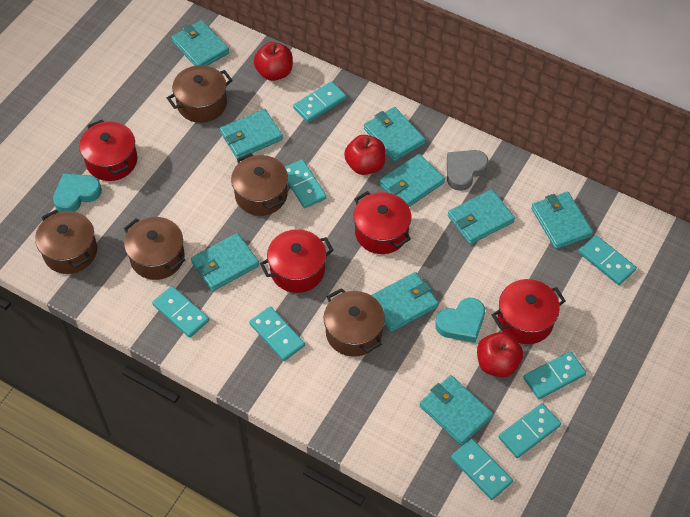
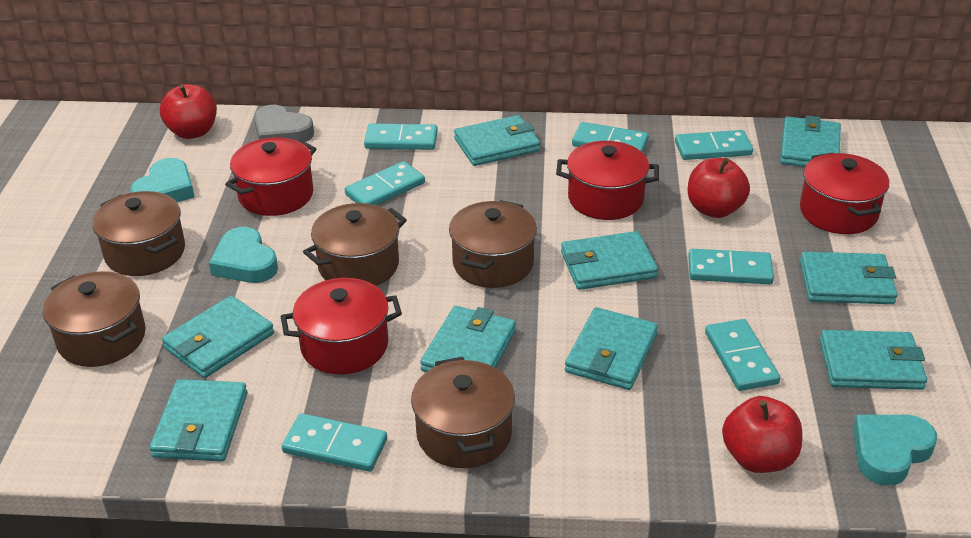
turquoise domino: [152,286,209,338] [249,306,305,361] [285,159,327,208] [293,81,346,122] [451,439,513,500] [499,403,561,458] [523,351,586,399] [578,235,637,285] = 8 -> [282,413,387,472] [344,161,425,205] [364,123,438,150] [572,122,649,152] [675,130,753,160] [688,249,774,284] [705,319,780,391] = 7
turquoise heart: [53,173,102,212] [435,298,485,343] = 2 -> [130,158,195,202] [209,227,278,283] [853,415,937,486] = 3

